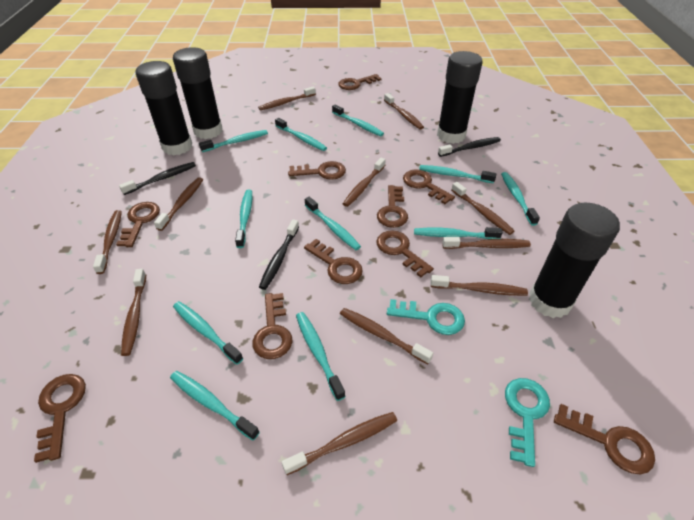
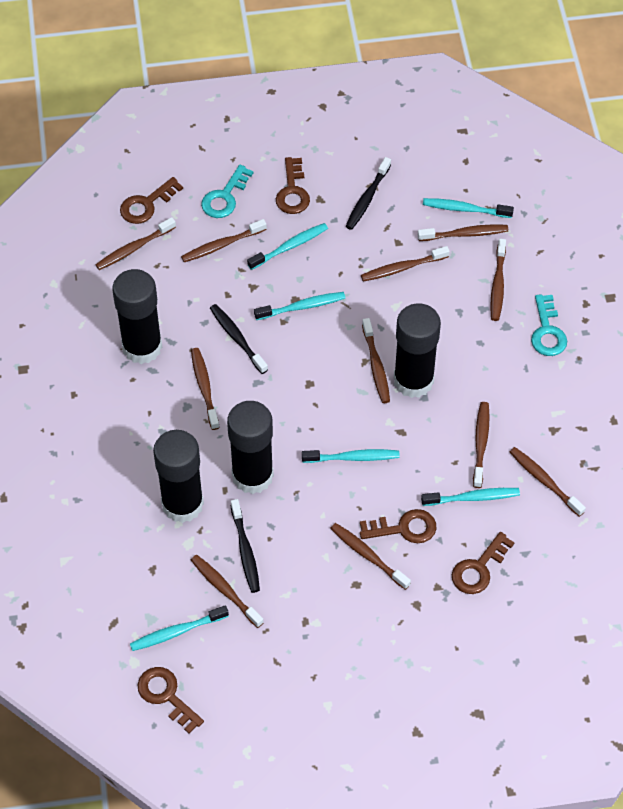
brown key: [34,374,86,463] [116,202,160,247] [252,293,293,359] [288,161,346,180] [304,239,363,284] [338,74,381,90] [376,230,434,277] [377,185,408,228] [403,169,455,204] [554,404,655,475] = 10 -> [120,177,183,224] [138,667,204,734] [276,157,310,214] [360,509,436,543] [452,532,515,594] = 5
turquoise toothbrush: [170,371,260,441] [173,301,243,365] [199,130,268,152] [235,190,252,248] [275,118,327,151] [296,312,346,401] [305,197,361,250] [332,104,384,136] [414,227,503,239] [419,165,496,183] [501,172,540,226] = 11 -> [130,605,229,651] [247,223,328,270] [254,292,345,320] [302,449,400,463] [421,488,520,506] [423,198,514,218] = 6

